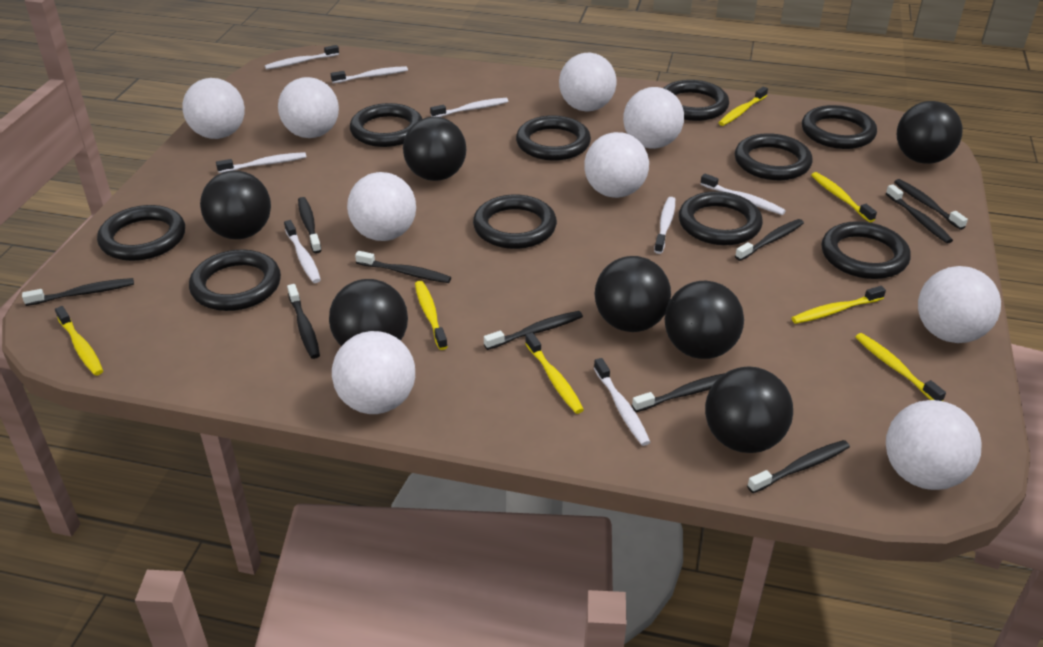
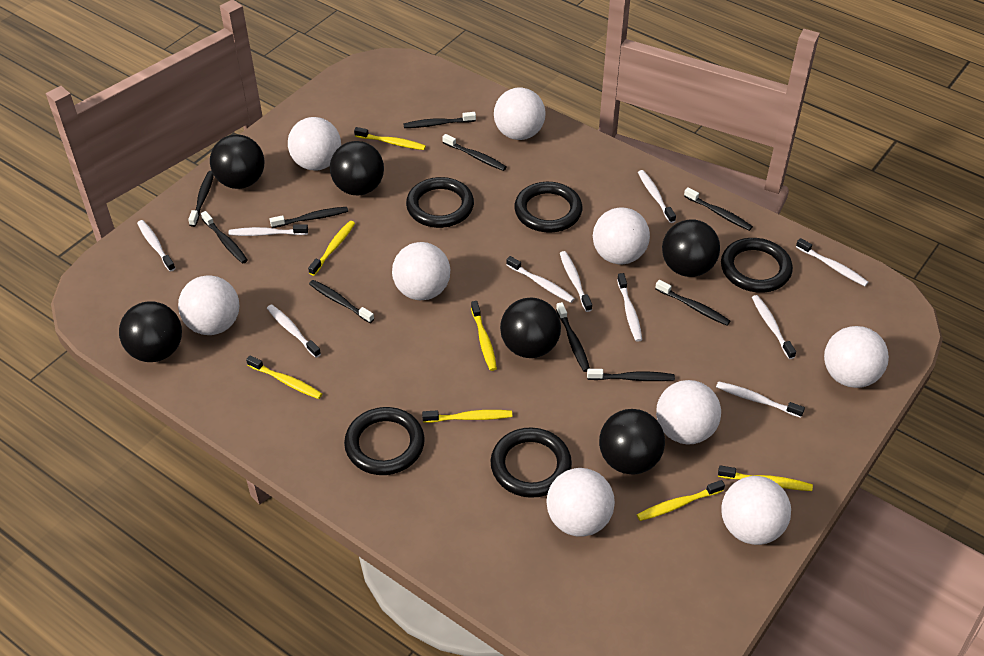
black ball: [200,171,271,239] [329,279,408,346] [403,117,466,181] [594,256,671,332] [665,281,744,359] [705,366,793,453] [897,101,962,164] = 7 -> [119,302,182,362] [210,134,265,189] [330,141,384,195] [500,297,561,358] [599,409,665,475] [662,219,720,277] = 6
black ring: [97,205,185,261] [189,250,281,311] [350,103,422,147] [473,195,557,249] [516,115,591,161] [664,80,729,121] [679,191,763,245] [735,133,812,180] [802,105,877,149] [821,221,911,279] = 10 -> [344,407,425,475] [406,177,474,228] [491,428,572,498] [514,182,582,232] [721,238,793,293] = 5
white toothbrush: [216,152,307,173] [265,45,339,70] [284,220,321,283] [331,66,408,83] [430,98,508,117] [594,358,650,446] [654,197,675,254] [700,174,786,215] = 8 -> [137,220,175,272] [228,224,308,236] [267,304,321,358] [506,256,575,303] [560,251,592,312] [617,273,642,342] [638,170,676,223] [716,381,805,418] [752,295,796,359] [796,238,868,286] = 10

